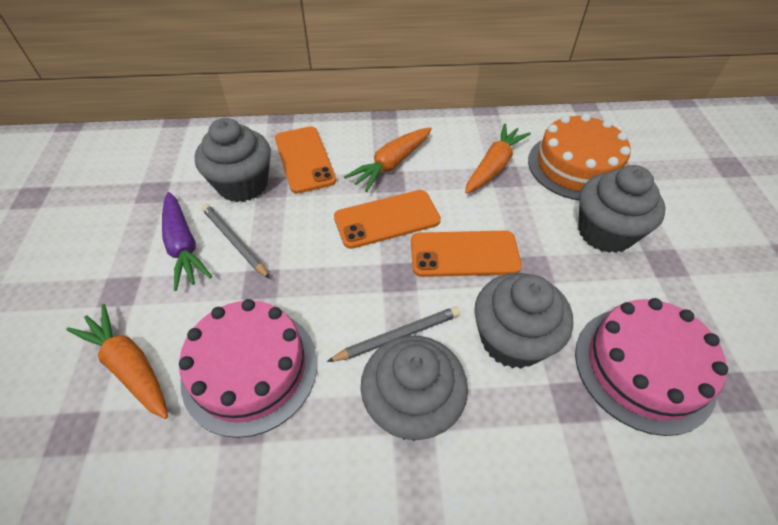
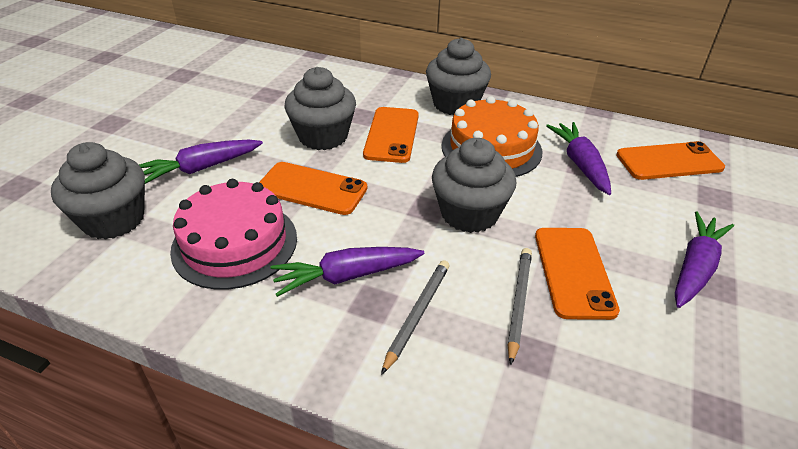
orange carrot: [66,304,168,419] [344,127,432,192] [465,124,531,194] = 3 -> none = 0
orange phone: [275,126,336,194] [334,190,441,249] [411,231,522,277] = 3 -> [259,162,367,215] [363,107,419,163] [535,228,620,320] [616,141,725,180] = 4
pink cake: [179,299,317,438] [575,298,728,436] = 2 -> [170,179,297,290] = 1
purple carrot: [162,192,212,291] = 1 -> [139,140,263,184] [271,247,424,297] [546,122,611,195] [675,211,734,308] = 4

